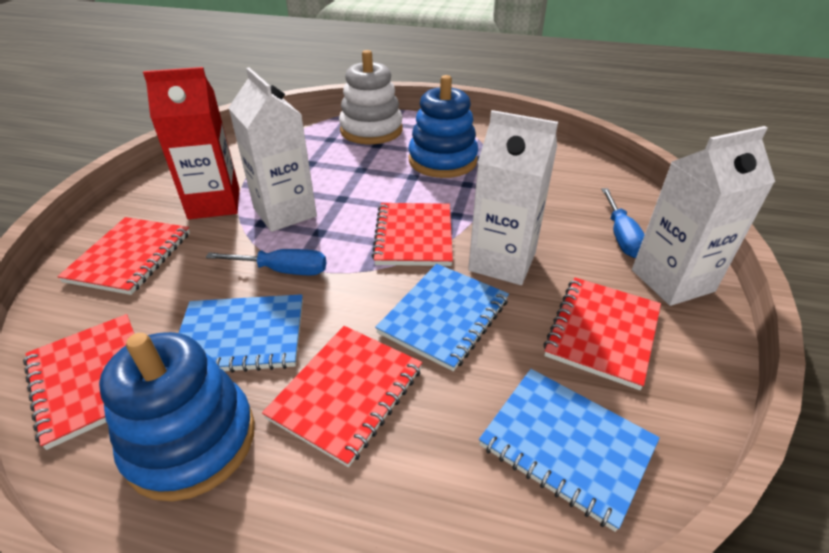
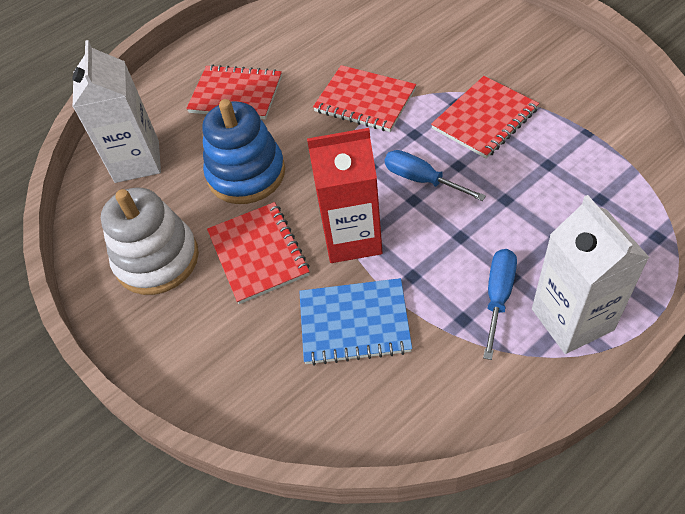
blue notebook: [179,294,303,373] [375,264,509,371] [479,369,660,532] = 3 -> [299,278,412,366] = 1
blue stacking toy: [99,332,255,501] [409,75,478,178] = 2 -> [202,99,285,204] = 1
red notebook: [23,314,134,450] [57,217,190,295] [262,326,422,467] [372,203,453,266] [543,277,661,390] = 5 -> [186,65,282,120] [207,202,310,304] [313,65,416,132] [431,76,539,159] = 4
white carton: [229,67,317,232] [468,110,558,285] [632,126,775,306] = 3 -> [72,40,161,183] [532,195,650,354] = 2

